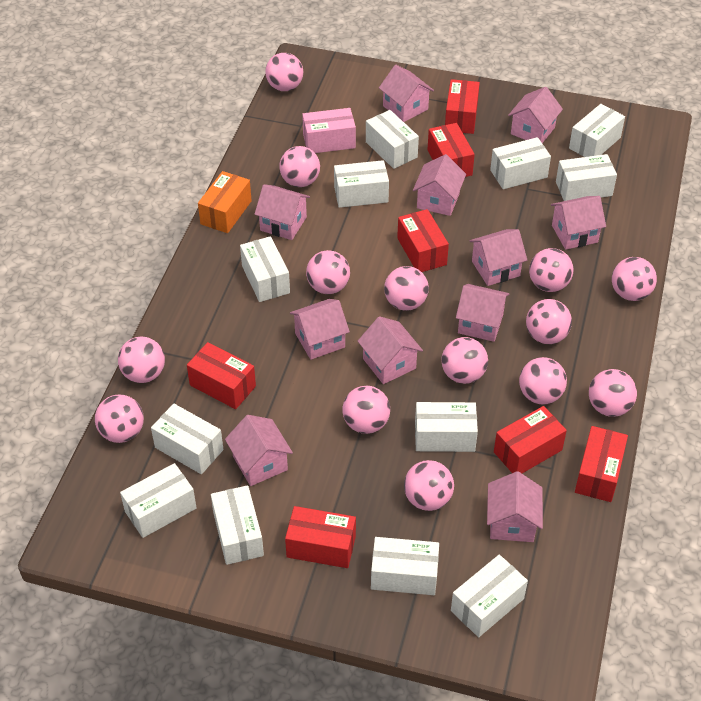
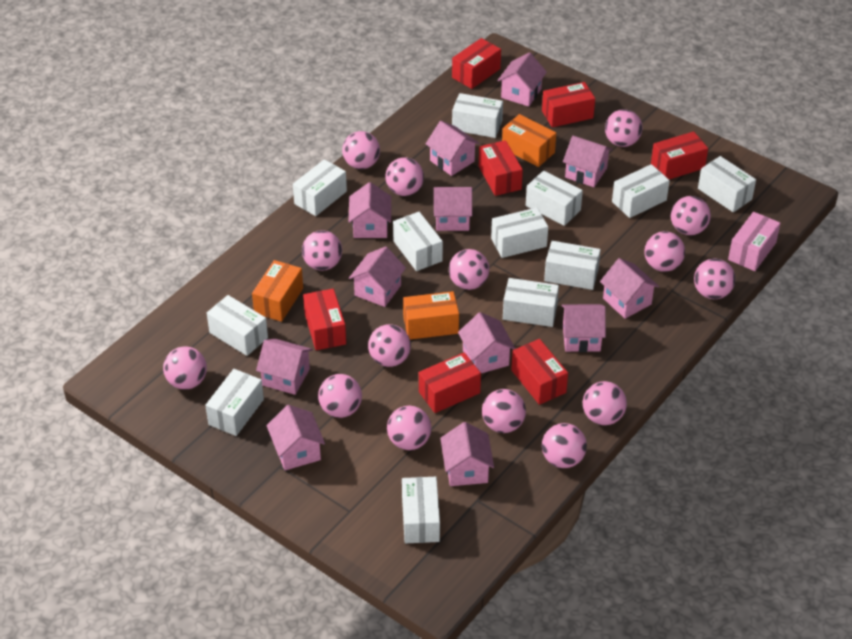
orange box: [198,171,252,233] = 1 -> [252,260,303,322] [403,291,459,340] [502,114,556,167] = 3
pink ball: [95,394,144,443] [118,337,165,383] [265,53,303,91] [279,146,320,187] [306,250,350,294] [342,386,390,434] [384,266,429,311] [404,460,454,511] [441,337,488,384] [519,357,567,404] [526,299,572,344] [529,248,574,292] [589,369,637,417] [612,257,657,301] = 14 -> [163,346,207,390] [302,230,342,271] [318,374,362,418] [342,131,380,169] [368,324,411,367] [386,157,424,196] [387,406,431,450] [449,249,489,290] [482,389,526,433] [542,423,587,468] [583,381,627,425] [605,109,643,147] [644,231,685,272] [671,196,711,235] [694,258,735,299] = 15
pink house: [225,415,293,486] [255,184,310,240] [290,299,350,360] [358,316,423,384] [379,65,434,122] [413,154,466,216] [456,284,509,342] [469,229,527,286] [487,471,543,542] [508,87,563,143] [551,196,606,250] = 11 -> [256,339,313,395] [266,405,325,470] [348,182,391,238] [349,246,406,307] [426,121,480,176] [433,187,472,231] [440,422,494,486] [458,312,515,373] [497,53,547,107] [562,304,606,352] [563,136,613,187] [600,258,659,319] = 12

